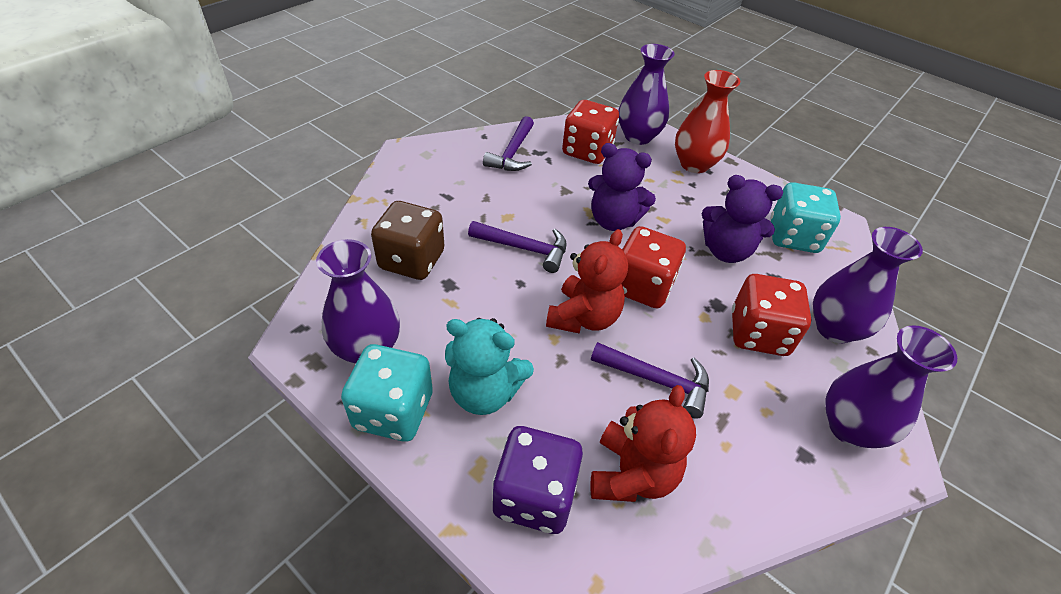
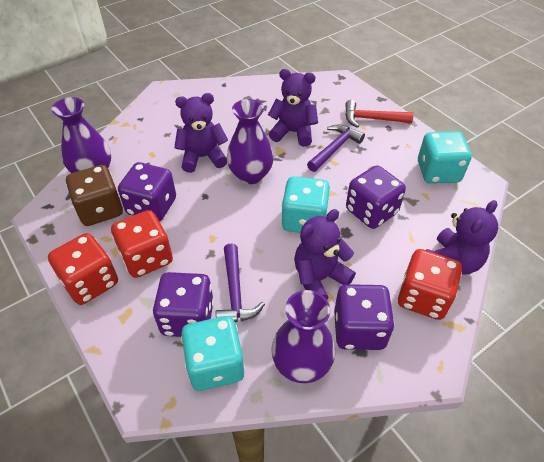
purple dice: [492,426,583,534] = 1 -> [118,162,176,222] [153,272,214,337] [334,284,394,350] [346,165,406,229] = 4
purple hammer: [468,221,567,273] [483,116,534,171] [591,342,709,419] = 3 -> [216,244,265,322] [307,125,365,172] = 2
purple teddy bear: [588,143,656,231] [702,175,783,263] = 2 -> [174,93,228,173] [268,69,318,147] [294,209,356,299] [427,200,498,275] = 4
purple vase: [316,239,400,364] [618,44,675,145] [813,227,923,343] [825,325,957,448] = 4 -> [51,97,111,173] [227,99,274,184] [271,290,335,383] = 3
red hammer: none = 0 -> [345,100,414,128] = 1
red teddy bear: [546,229,628,334] [590,385,696,502] = 2 -> none = 0
red vase: [675,70,740,173] = 1 -> none = 0
turquoise dice: [341,344,433,442] [771,182,841,253] = 2 -> [181,316,245,391] [281,176,330,233] [418,131,472,184] = 3
turquoise teddy bear: [445,318,534,415] = 1 -> none = 0

